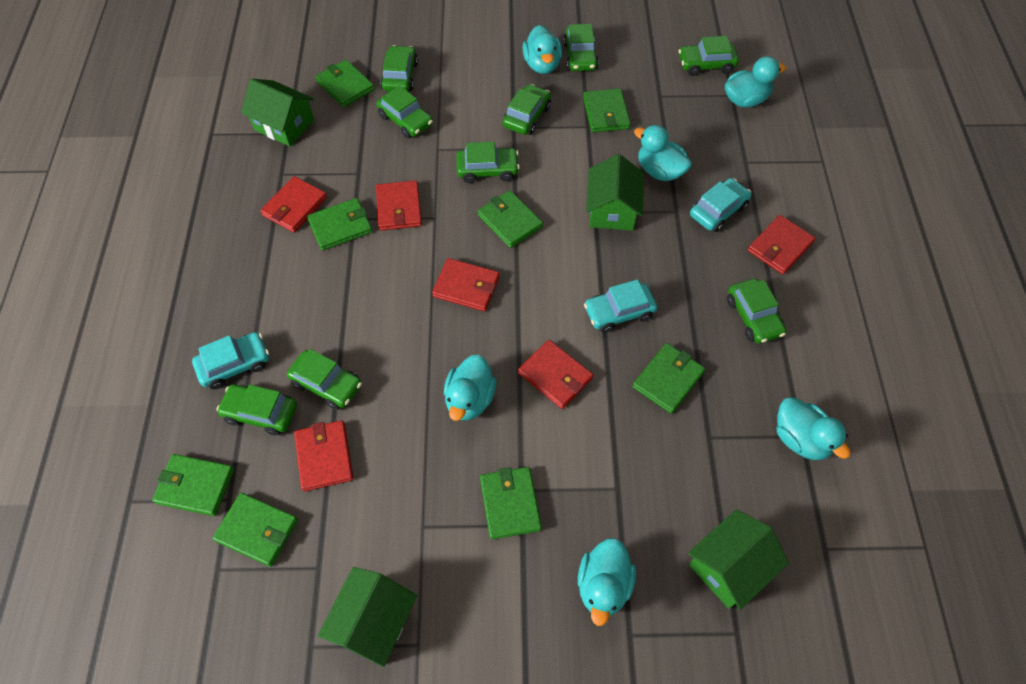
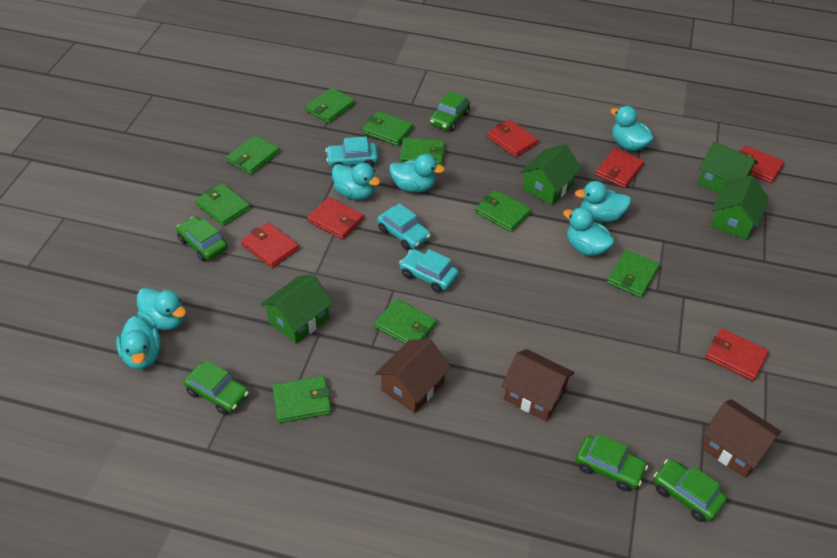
brown house: none = 0 -> [375,339,451,413] [501,349,575,421] [701,399,781,478] = 3
green car: [217,384,297,436] [287,349,362,410] [377,85,433,139] [380,45,418,91] [456,142,520,183] [502,84,551,135] [563,24,599,71] [679,36,739,76] [727,279,786,344] = 9 -> [176,216,228,262] [184,360,249,415] [429,91,470,131] [576,434,648,491] [654,459,727,522] = 5
green wallet: [152,454,234,516] [212,493,298,567] [307,198,372,251] [316,59,374,107] [478,190,543,248] [480,467,542,540] [583,88,631,133] [633,343,705,414] = 8 -> [195,183,251,226] [226,135,280,175] [272,376,331,423] [306,88,355,123] [362,111,413,146] [374,299,437,344] [400,137,445,165] [475,190,531,232] [607,250,660,298] = 9
turquoise duck: [444,355,496,421] [522,25,562,74] [578,538,636,626] [634,125,692,181] [725,56,786,107] [777,397,851,460] = 6 -> [116,316,161,370] [137,288,186,330] [332,163,380,200] [389,154,445,193] [563,207,615,256] [575,181,631,222] [610,106,654,151] = 7

